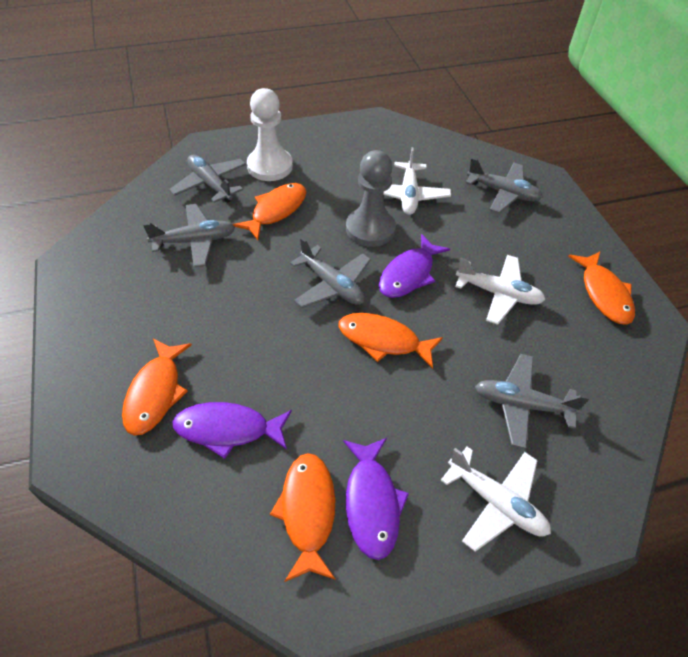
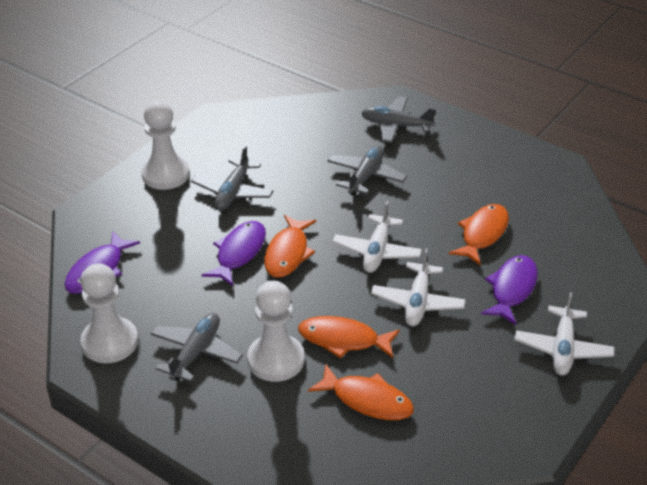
grey pawn: [346,150,396,247] = 1 -> none = 0
grey plane: [143,204,235,268] [169,155,246,203] [290,237,371,308] [466,158,543,213] [475,354,589,449] = 5 -> [150,313,243,382] [191,145,273,210] [327,145,407,196] [361,96,436,143] = 4
orange fish: [122,338,192,436] [233,183,306,240] [270,453,335,582] [338,313,443,369] [568,252,635,325] = 5 -> [264,215,316,277] [298,316,400,358] [308,365,414,420] [449,204,509,266] = 4
white pawn: [247,88,293,181] = 1 -> [80,263,138,363] [141,101,190,190] [247,281,304,382] = 3

